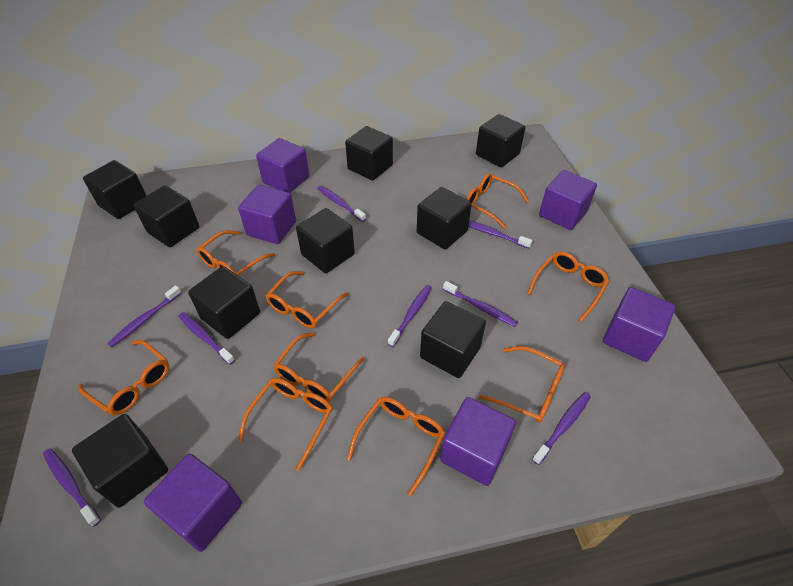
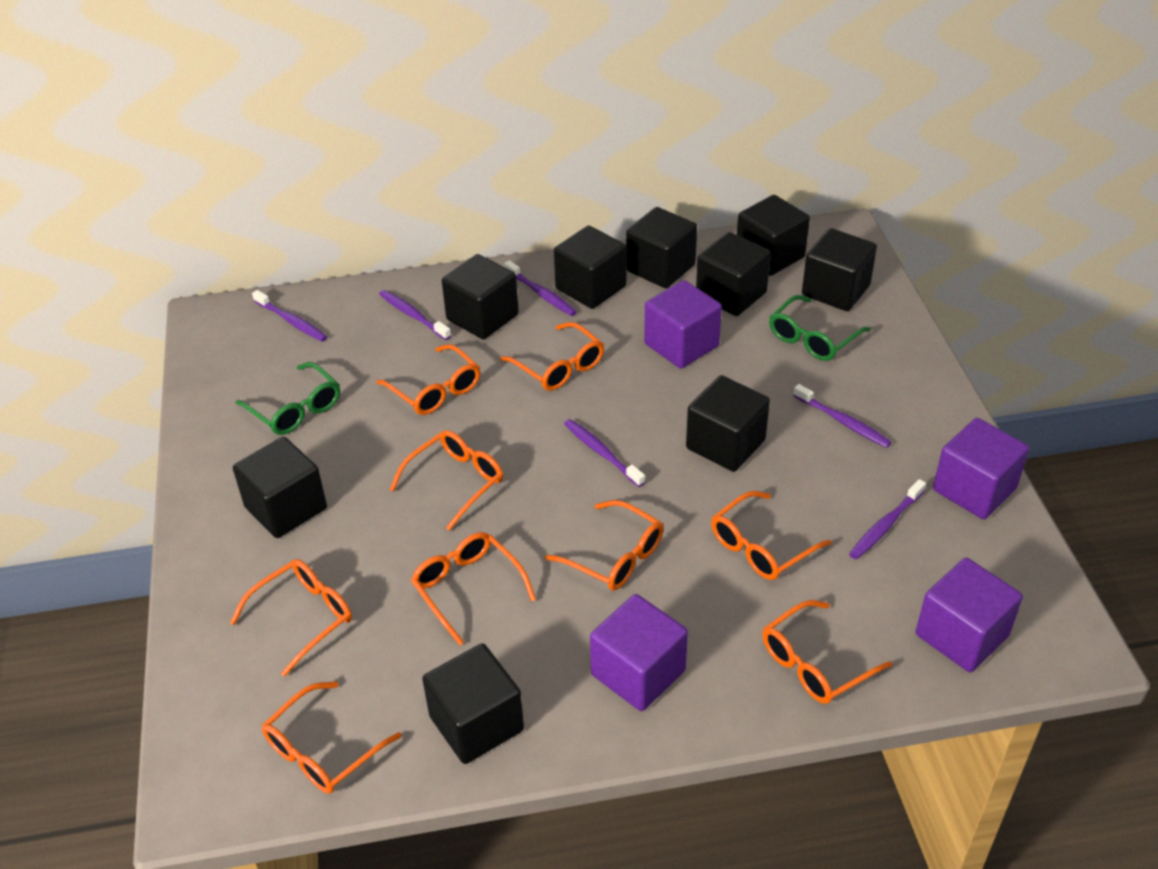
green glasses: none = 0 -> [236,362,340,435] [769,295,871,361] = 2
purple cube: [144,454,242,552] [238,185,296,244] [256,138,309,193] [440,397,516,486] [539,170,597,230] [603,287,676,362] = 6 -> [590,594,688,711] [644,280,722,369] [916,558,1023,672] [933,418,1029,519] = 4
purple toothbrush: [43,448,101,527] [107,285,181,347] [178,312,235,365] [317,186,366,222] [388,285,432,347] [443,281,518,327] [468,221,532,248] [532,392,591,465] = 8 -> [252,290,327,342] [379,290,451,340] [504,260,577,316] [564,419,645,487] [793,384,892,448] [849,479,926,560] = 6

